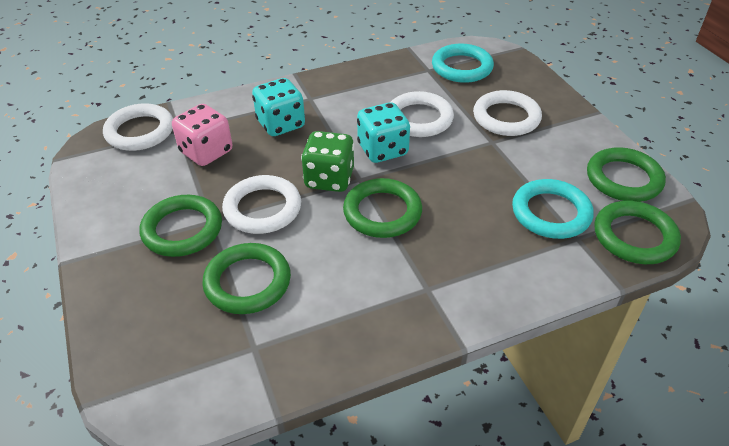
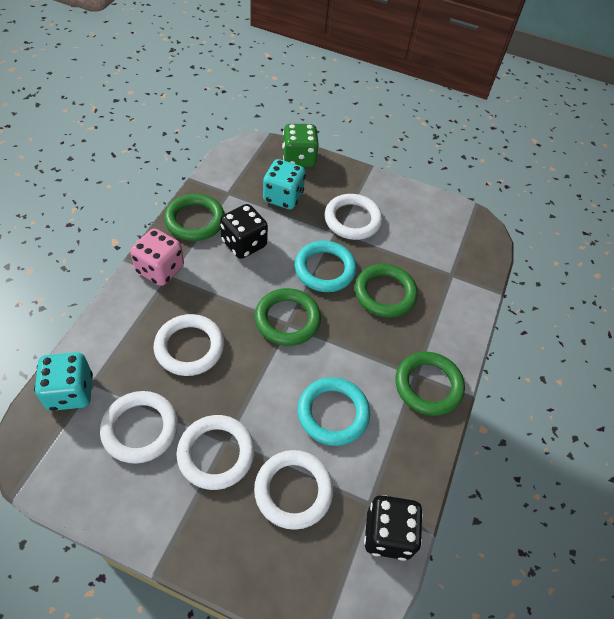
black dice: none = 0 -> [220,204,268,259] [364,495,423,561] = 2
green ring: [140,195,222,257] [202,243,291,314] [343,178,422,238] [587,147,666,202] [594,201,681,264] = 5 -> [164,194,225,241] [255,288,321,346] [355,264,418,318] [396,352,465,416] = 4
white ring: [103,103,173,151] [222,175,301,234] [391,91,454,137] [473,90,542,136] = 4 -> [100,391,178,464] [153,314,224,376] [176,415,255,490] [254,450,333,530] [324,194,382,240] = 5

